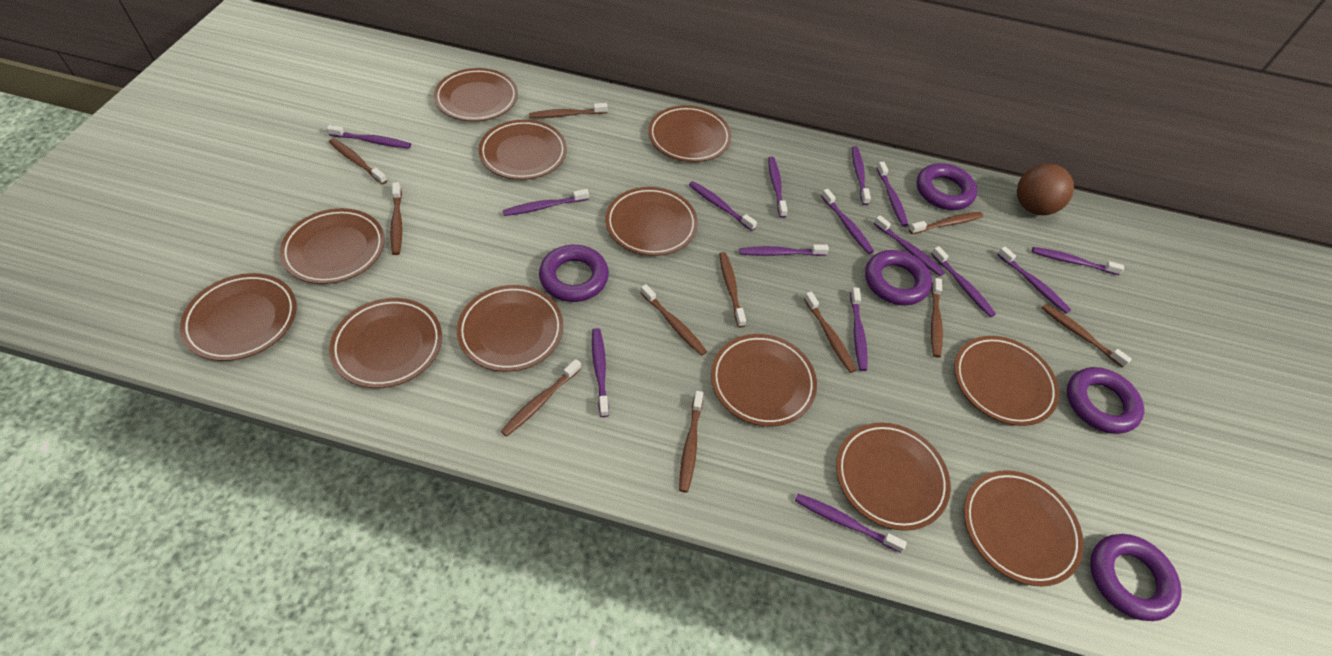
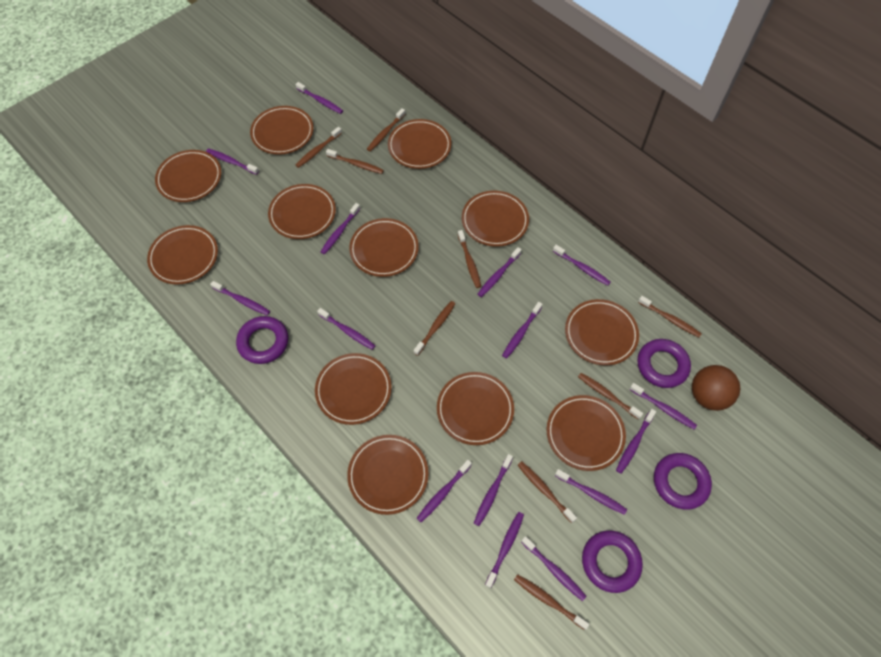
brown toothbrush: [329,138,387,184] [390,182,402,255] [501,359,581,437] [529,103,608,118] [641,284,707,356] [679,391,703,492] [719,252,746,327] [804,292,856,373] [909,212,983,234] [931,278,943,358] [1042,304,1132,368] = 11 -> [296,127,342,168] [326,149,384,174] [367,108,405,151] [414,301,455,356] [458,230,481,288] [514,574,589,630] [518,461,577,523] [578,373,643,420] [638,296,702,338] = 9
purple ring: [539,245,609,302] [865,250,932,305] [917,163,977,210] [1067,367,1144,434] [1090,534,1182,621] = 5 -> [236,316,288,364] [582,530,643,593] [637,339,691,388] [654,453,712,510] = 4

